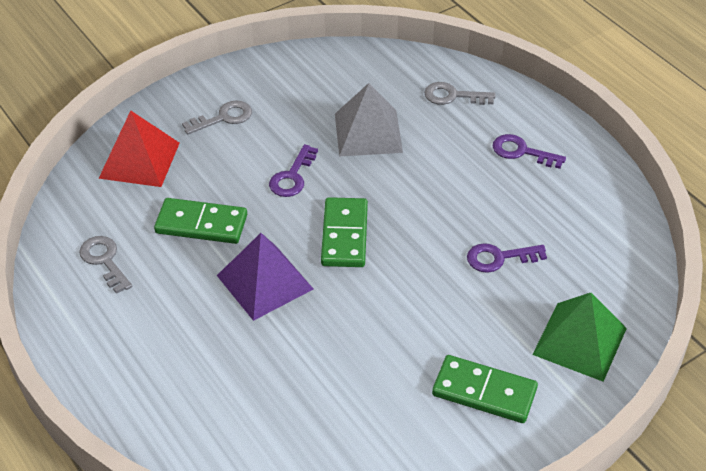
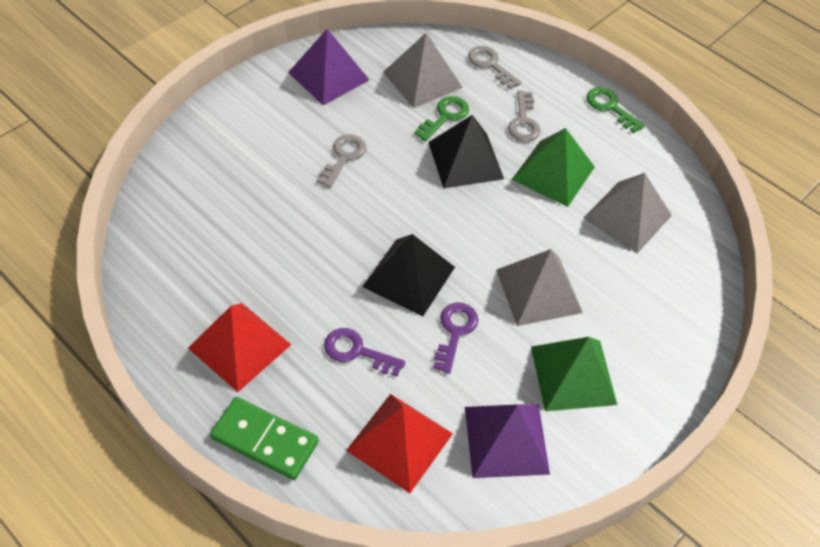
black pyramid: none = 0 -> [363,234,455,317] [428,115,504,189] = 2
green domino: [154,198,247,244] [321,197,368,267] [432,355,538,423] = 3 -> [210,397,319,480] = 1
green key: none = 0 -> [414,96,469,141] [586,87,645,133] = 2
green pyramid: [532,293,627,382] = 1 -> [512,128,595,207] [531,337,617,411] = 2
grey pyramid: [335,83,403,156] = 1 -> [383,33,463,108] [496,249,583,326] [583,173,672,253] = 3
purple key: [269,144,318,197] [467,243,547,273] [493,134,566,169] = 3 -> [324,328,406,377] [433,302,478,374] = 2
purple pyramid: [217,233,313,321] = 1 -> [288,29,369,106] [465,404,550,478] = 2
red pyramid: [98,111,180,187] = 1 -> [188,303,292,392] [346,394,453,493] = 2

